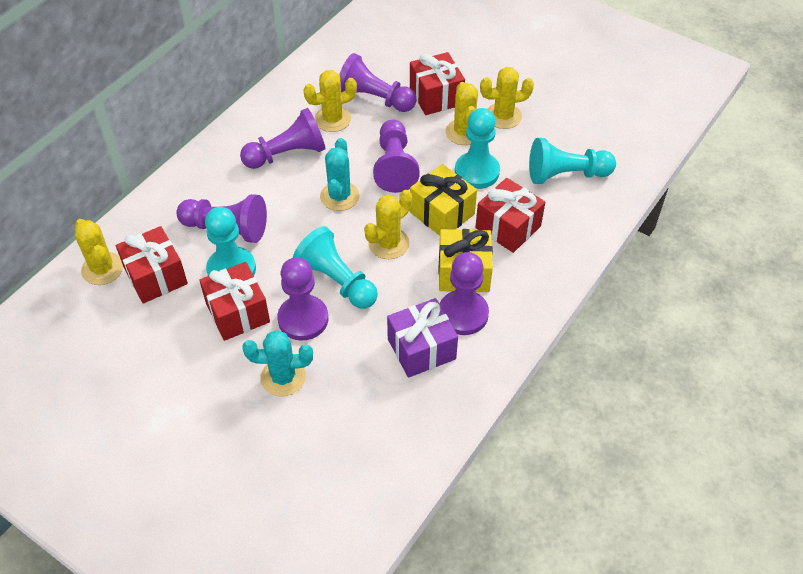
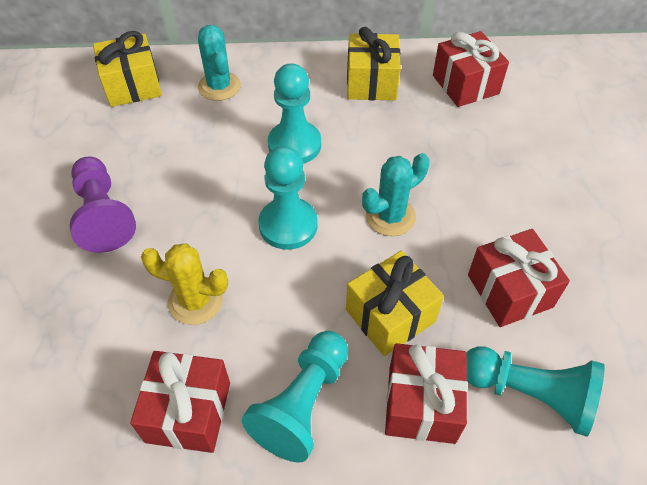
purple gift: [387,298,458,378] = 1 -> none = 0
purple pawn: [176,194,267,243] [240,108,325,169] [277,257,328,341] [339,53,417,112] [373,120,420,193] [440,252,489,335] = 6 -> [70,156,136,253] = 1
yellow cactus: [75,219,123,285] [303,70,357,132] [364,190,412,259] [445,82,478,145] [480,67,534,129] = 5 -> [141,243,228,325] = 1
yellow gift: [410,164,477,236] [438,229,493,292] = 2 -> [93,31,162,107] [346,251,444,356] [347,27,401,100] = 3

